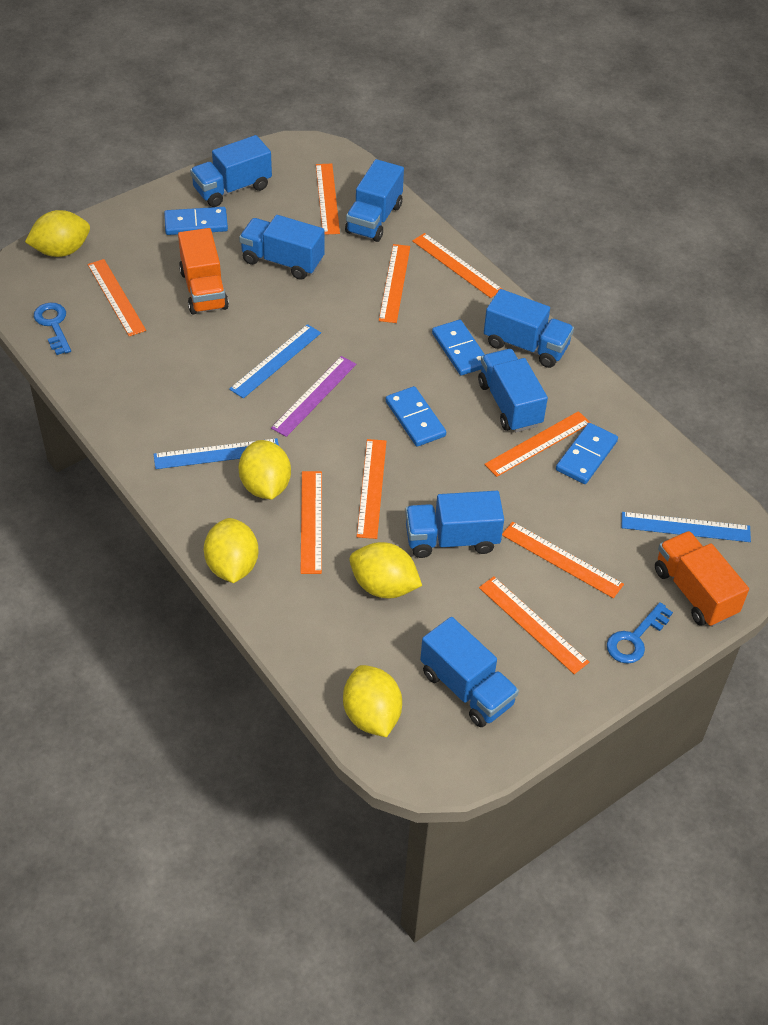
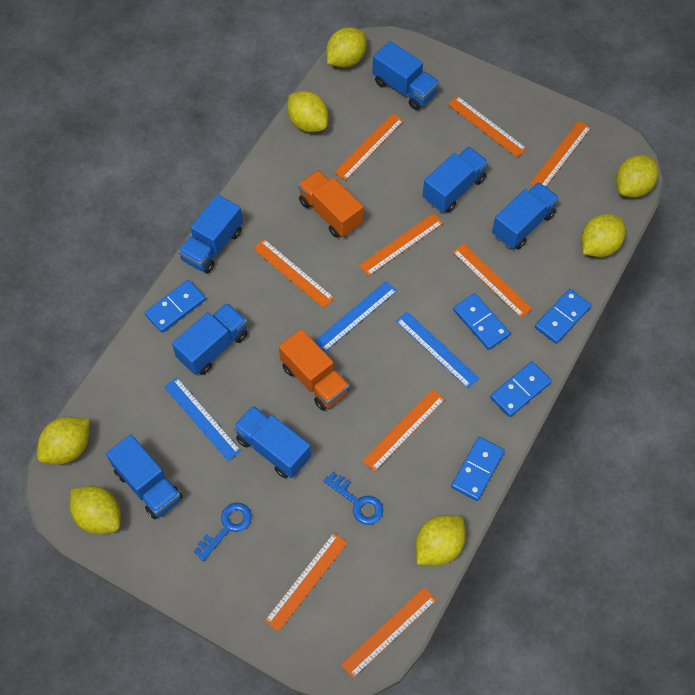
blue domino: [164,207,228,235] [386,386,446,447] [432,320,485,376] [556,423,618,484] = 4 -> [145,280,206,333] [451,437,505,501] [453,293,510,350] [490,361,552,417] [535,289,591,344] = 5
purple ruler: [271,356,356,437] = 1 -> none = 0
yellow lemon: [25,210,90,257] [204,518,258,583] [238,440,291,500] [343,665,402,737] [349,542,422,598] = 5 -> [37,417,90,464] [70,486,121,534] [287,91,329,132] [326,27,367,68] [416,515,466,566] [581,214,626,257] [616,155,658,198] = 7

